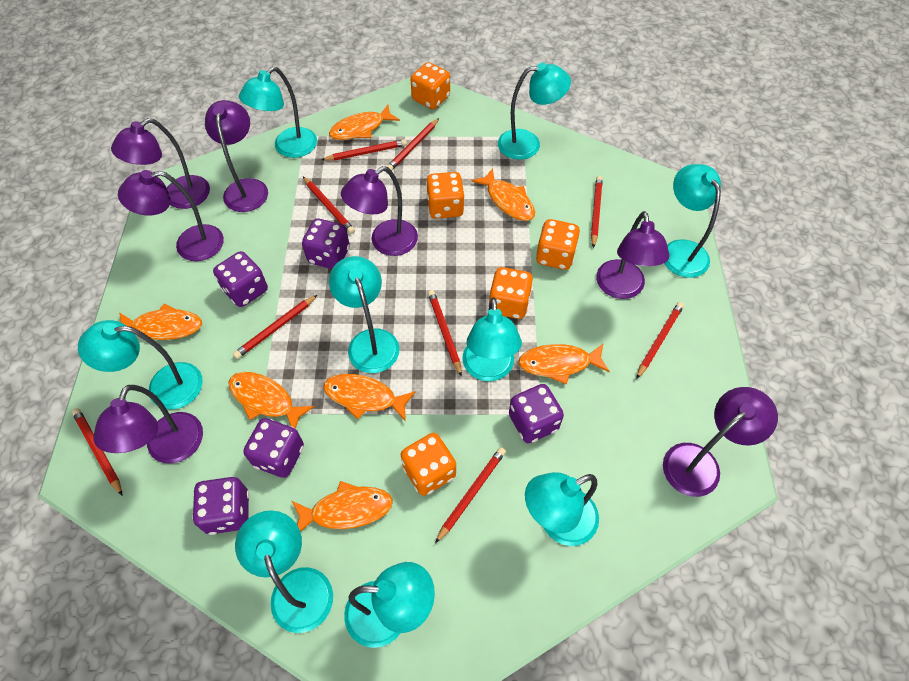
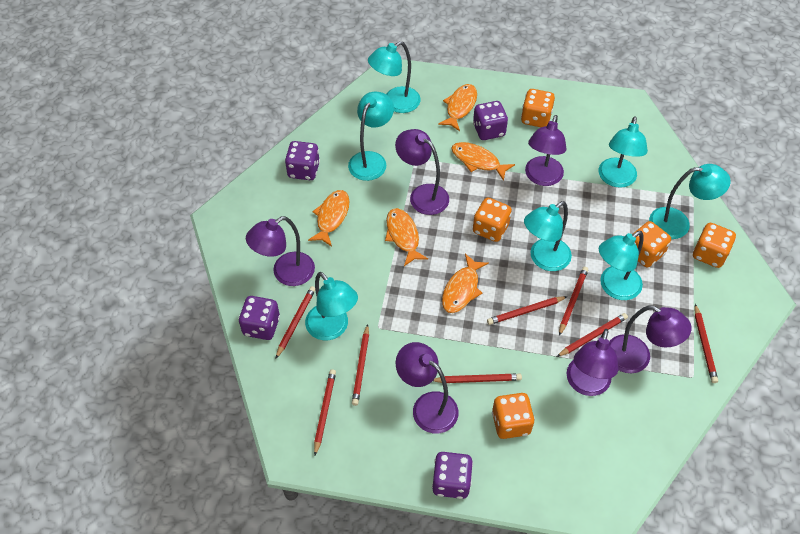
orange fish: [119,303,202,340] [228,372,314,429] [292,481,393,532] [323,374,416,422] [329,105,400,140] [472,168,535,221] [518,343,610,385] = 7 -> [308,190,350,246] [385,208,428,266] [438,84,477,131] [442,254,489,313] [451,142,515,181] = 5
purple dice: [192,477,249,535] [213,251,268,307] [243,418,304,478] [302,219,350,269] [509,384,564,443] = 5 -> [239,296,280,340] [285,141,320,180] [432,452,473,499] [473,101,508,140] = 4
purple lamp: [93,385,203,464] [111,118,210,209] [118,170,224,261] [205,100,268,212] [341,166,418,256] [596,211,670,299] [663,387,778,497] = 7 -> [246,216,315,286] [395,129,449,215] [396,342,458,434] [525,115,566,186] [567,329,619,396] [609,306,692,373] = 6
red pencil: [72,408,123,496] [233,295,317,359] [303,177,355,234] [321,139,407,161] [386,118,439,171] [428,290,462,377] [435,447,506,543] [591,176,603,248] [636,302,684,379] = 9 -> [276,286,315,358] [314,369,336,455] [352,324,369,406] [433,373,522,383] [487,296,568,325] [556,313,628,357] [559,267,588,336] [695,304,718,383] = 8
turquoise lamp: [78,320,203,409] [235,510,333,633] [239,66,317,158] [329,256,399,373] [344,562,435,648] [462,297,522,381] [498,63,571,160] [525,472,599,546] [664,164,721,278] = 9 -> [305,272,358,340] [348,92,394,181] [368,41,421,113] [524,201,572,271] [599,117,648,188] [599,231,644,300] [649,164,731,239] = 7

